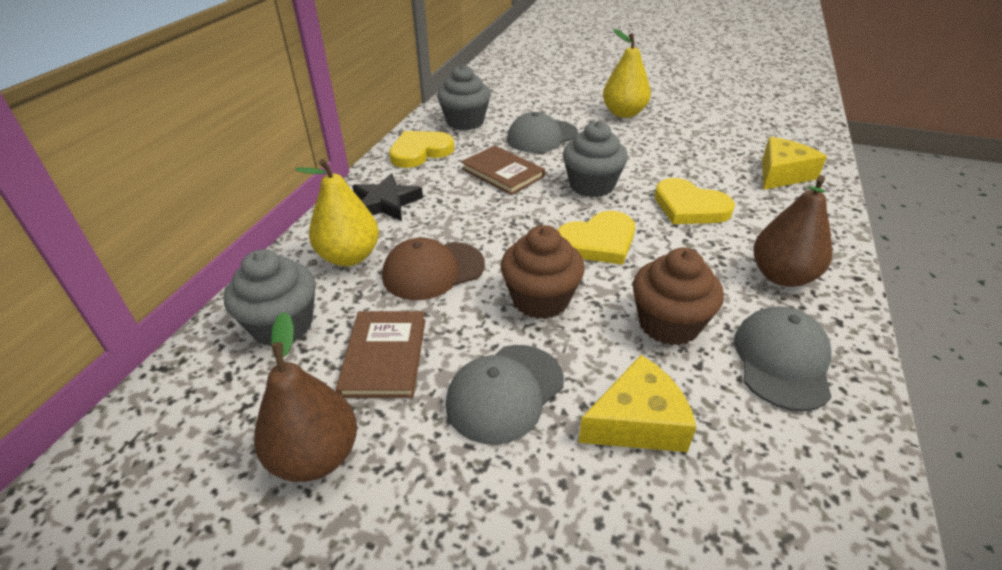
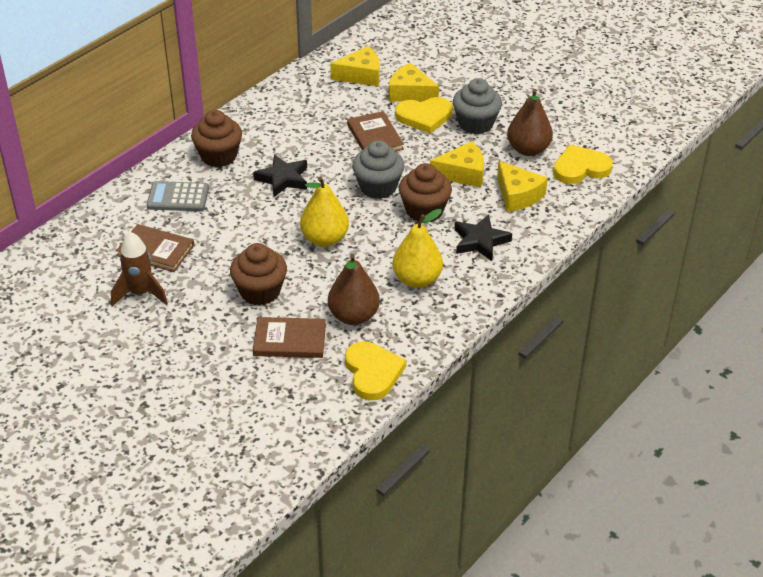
black star: [352,173,423,221] = 1 -> [253,154,307,197] [454,214,512,261] = 2
brown book: [336,311,426,398] [461,146,545,195] = 2 -> [116,224,194,272] [253,317,326,358] [347,111,404,152] = 3
brown cap: [382,238,485,300] = 1 -> none = 0
brown cupcake: [501,225,585,319] [633,248,724,345] = 2 -> [191,110,242,167] [230,243,287,306] [399,163,452,223] = 3
brown rocket: none = 0 -> [111,232,168,306] = 1
grey calculator: none = 0 -> [146,181,209,211] = 1
grey cap: [446,345,564,445] [507,112,578,153] [734,306,832,412] = 3 -> none = 0
grey cupcake: [224,249,316,346] [437,64,491,130] [563,121,628,197] = 3 -> [352,140,405,199] [453,78,502,134] = 2
yellow cheese: [578,355,696,452] [762,137,827,190] = 2 -> [330,46,380,86] [389,62,439,102] [430,141,484,187] [497,161,548,212] = 4

